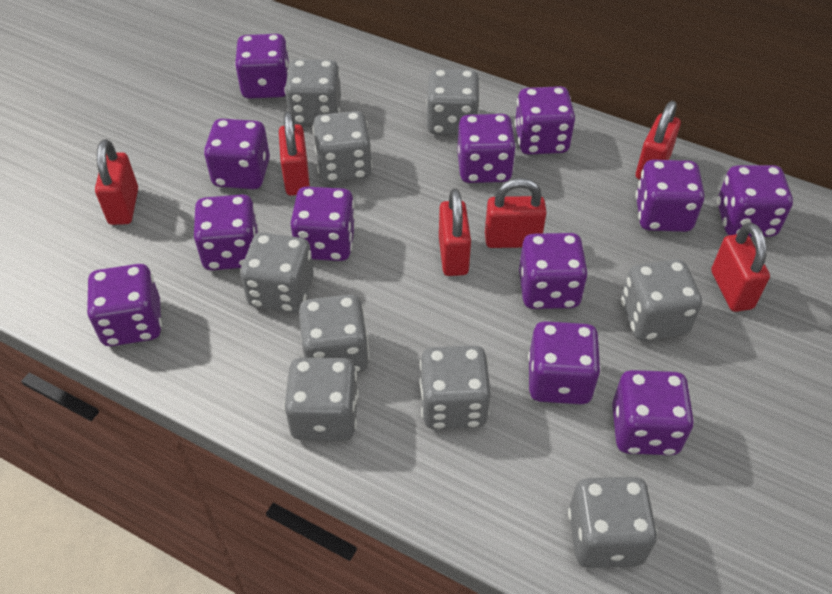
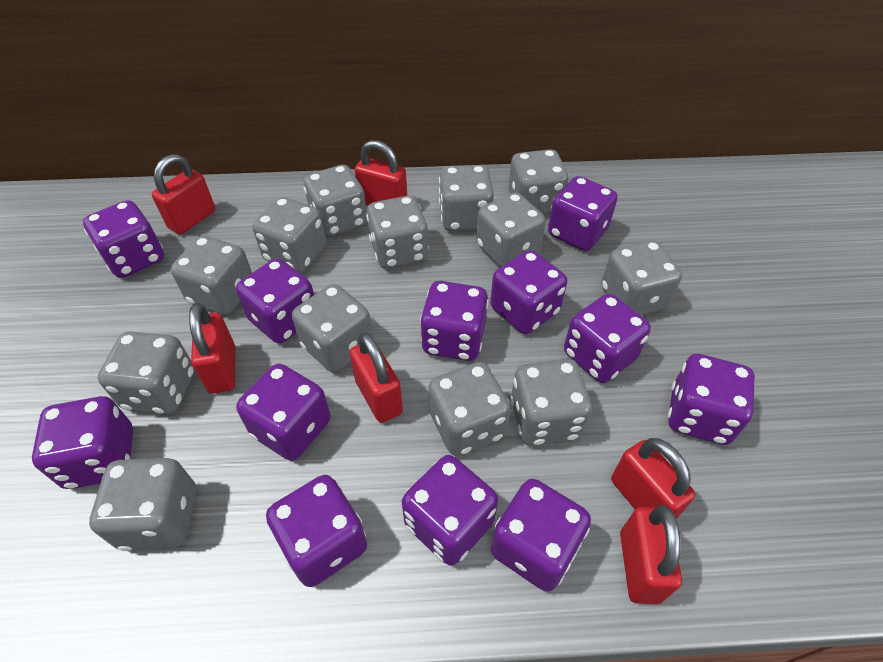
grey dice: [240,233,314,313] [284,59,341,125] [284,357,359,441] [299,294,369,373] [312,111,372,183] [419,345,491,429] [426,69,480,135] [568,477,658,568] [621,259,702,341] = 9 -> [89,458,196,551] [98,331,194,414] [171,236,252,315] [253,197,326,272] [292,284,373,372] [304,165,367,237] [366,196,429,269] [428,362,511,456] [439,165,494,231] [476,192,546,267] [509,149,569,214] [510,359,592,446] [601,240,682,315] = 13

